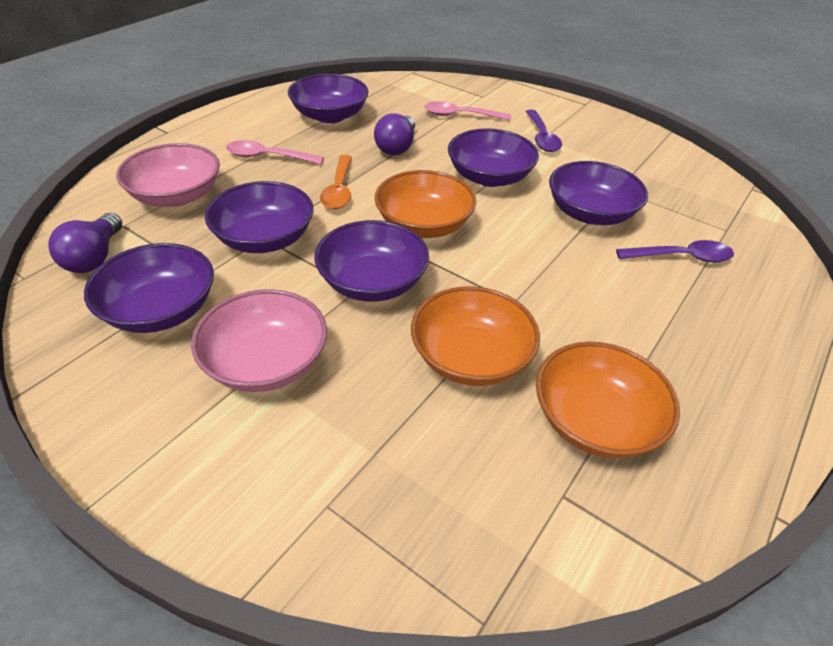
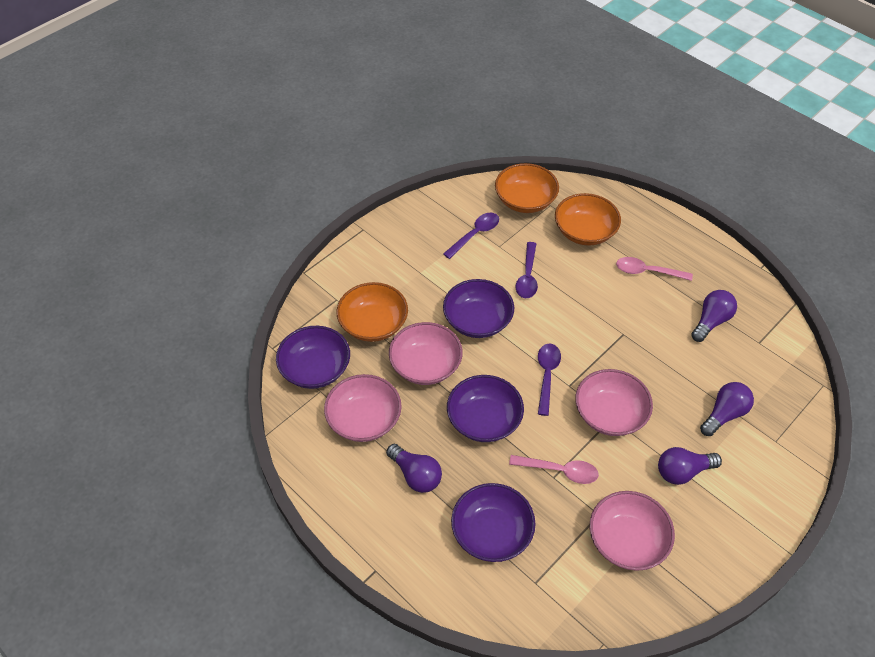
orange spoon: [320,155,352,209] = 1 -> none = 0
pink bowl: [116,143,220,207] [191,289,327,392] = 2 -> [324,374,402,442] [389,322,463,385] [575,369,653,436] [590,491,675,571] = 4
purple bowl: [84,243,214,333] [205,181,314,253] [288,74,369,124] [314,220,429,302] [448,128,539,187] [549,161,648,225] = 6 -> [276,326,350,389] [443,279,514,338] [447,375,524,442] [451,483,536,562] = 4
purple light bulb: [48,213,122,273] [374,113,415,155] = 2 -> [386,444,442,493] [658,447,722,485] [691,290,737,342] [700,382,754,436] = 4
purple spoon: [526,110,562,152] [616,240,734,262] = 2 -> [443,213,499,259] [516,242,538,298] [538,344,561,416] = 3

